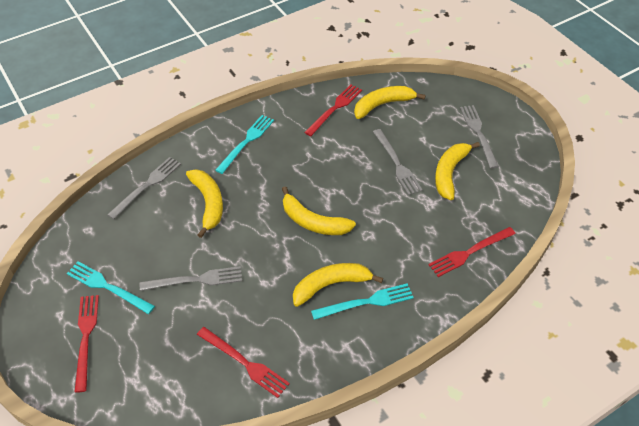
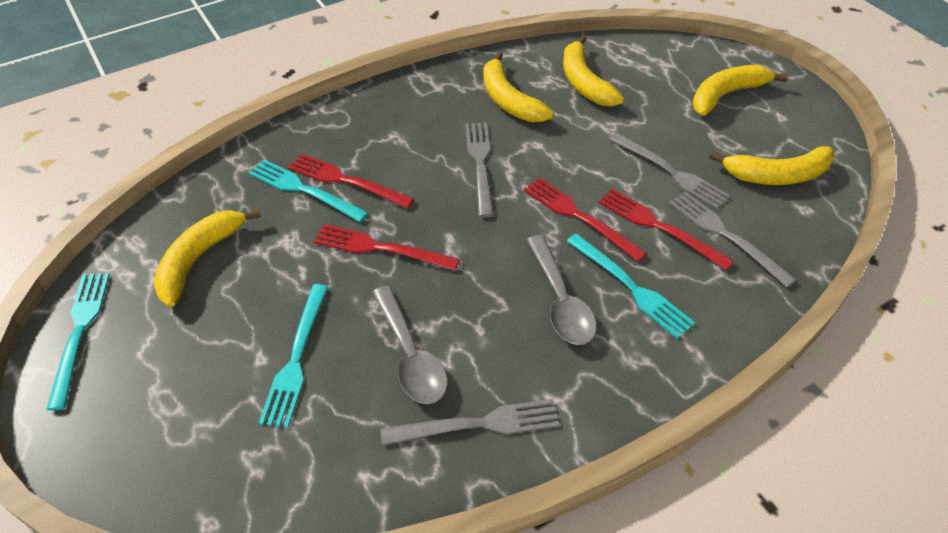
grey spoon: none = 0 -> [372,286,448,404] [527,235,597,345] = 2
turquoise fork: [66,261,155,314] [215,115,274,174] [311,283,414,320] = 3 -> [46,273,110,410] [248,159,368,222] [259,284,328,428] [567,233,695,338] = 4

